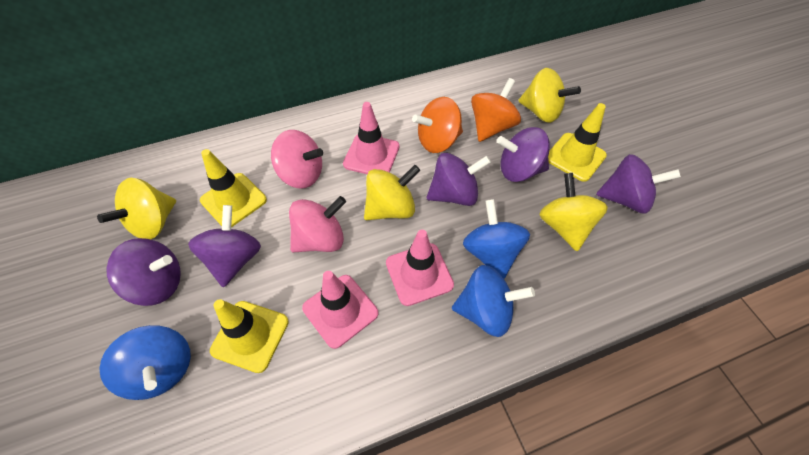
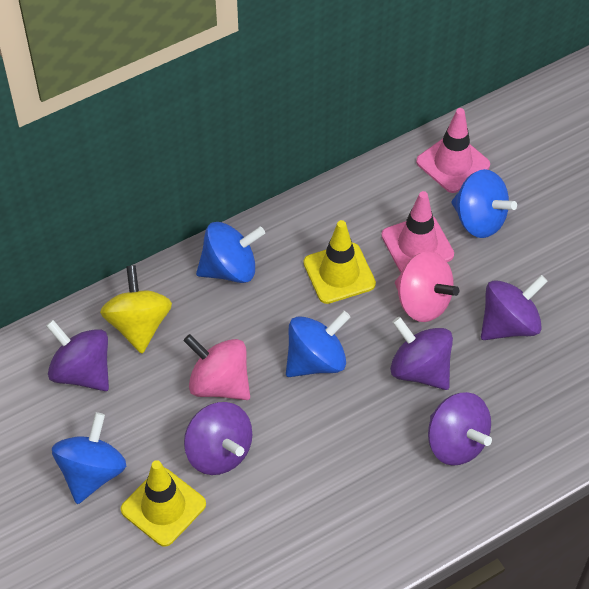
blue spinning top: [99,325,191,400] [452,265,535,337] [463,199,530,279] = 3 -> [52,412,126,504] [196,222,265,283] [286,311,350,377] [451,169,517,238] = 4
orange spinning top: [412,97,463,153] [471,78,521,142] = 2 -> none = 0
pink traffic cone: [302,271,378,349] [343,102,400,174] [386,230,454,306] = 3 -> [381,191,454,272] [416,108,490,193] = 2
yellow spinning top: [97,178,176,240] [364,165,420,220] [518,68,581,123] [539,173,608,251] = 4 -> [100,265,172,354] = 1
yellow traffic cone: [200,149,267,227] [210,299,289,373] [548,103,607,182] = 3 -> [121,460,206,547] [303,220,376,304] = 2

